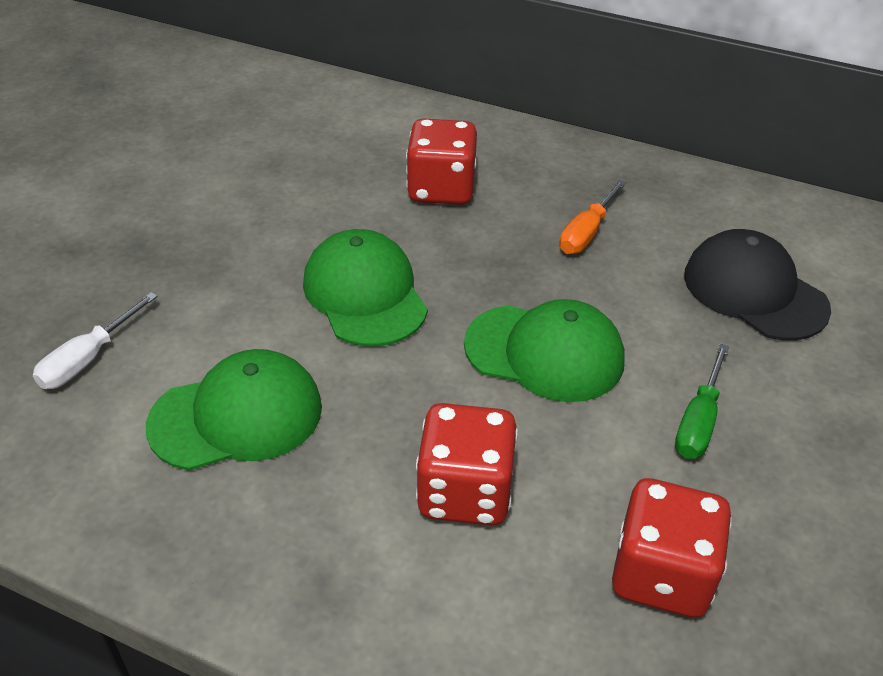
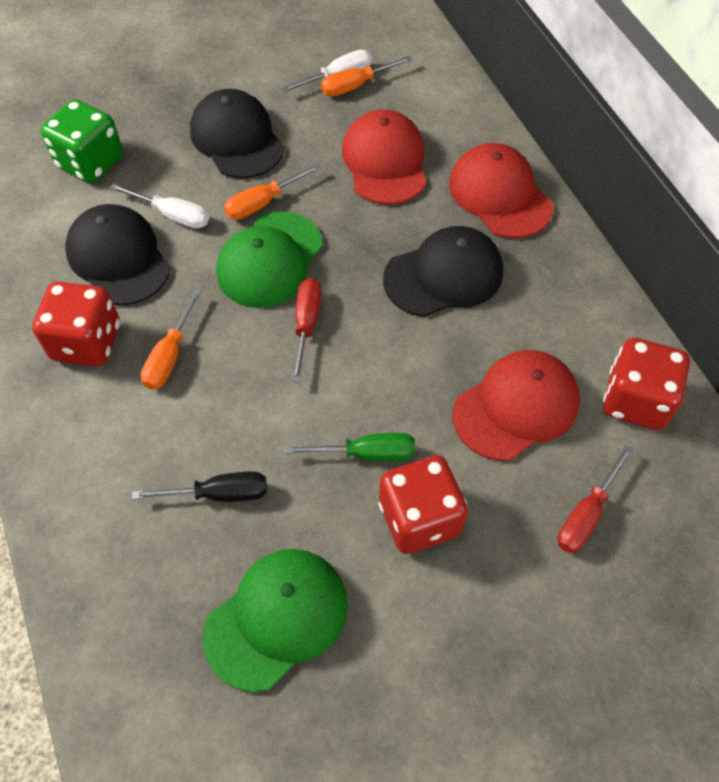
black cap: [684,229,831,340] = 1 -> [65,204,170,306] [190,89,284,179] [383,226,503,317] = 3
black screwdriver: none = 0 -> [132,471,267,502] = 1
green cap: [146,349,322,471] [303,229,428,347] [464,299,625,402] = 3 -> [203,549,348,692] [217,211,323,308] = 2
green dice: none = 0 -> [41,99,123,183] = 1
orange screwdriver: [559,180,626,254] = 1 -> [141,289,202,390] [224,164,321,220] [321,56,412,96] = 3
red cap: none = 0 -> [342,110,426,205] [449,143,553,238] [453,350,580,461] = 3
red screwdriver: none = 0 -> [292,278,321,382] [557,445,633,553] = 2
white screwdriver: [33,293,158,389] = 1 -> [110,184,209,229] [281,50,372,93] = 2

